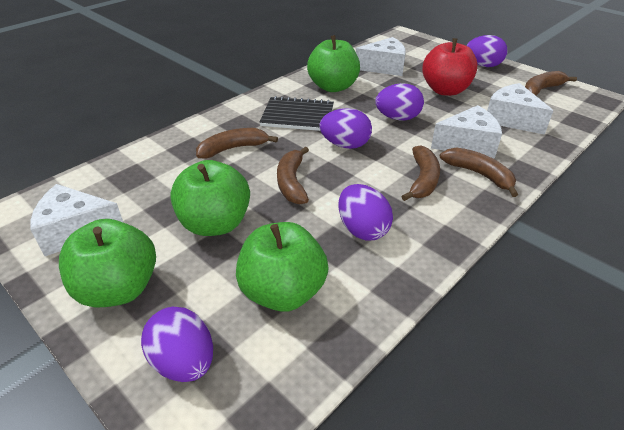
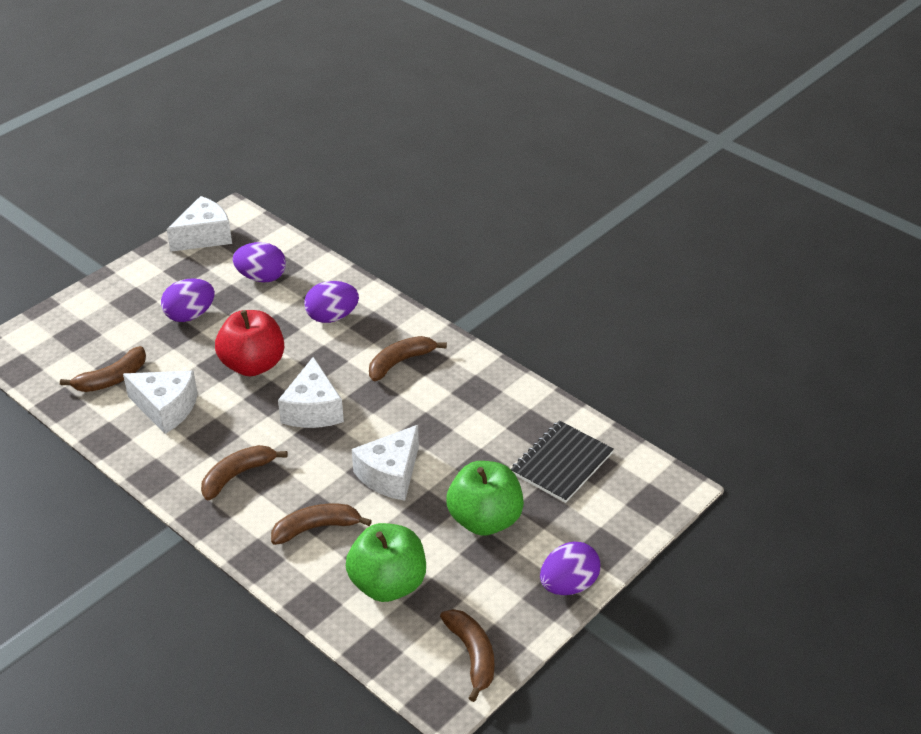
green apple: [59,219,156,308] [170,160,250,236] [236,222,329,312] [307,35,360,92] = 4 -> [346,523,426,602] [446,461,524,536] = 2
purple egg: [141,307,213,382] [320,108,372,149] [339,184,393,241] [375,83,424,121] [466,35,508,67] = 5 -> [161,278,215,322] [233,242,286,282] [304,281,359,323] [540,542,600,595] = 4

